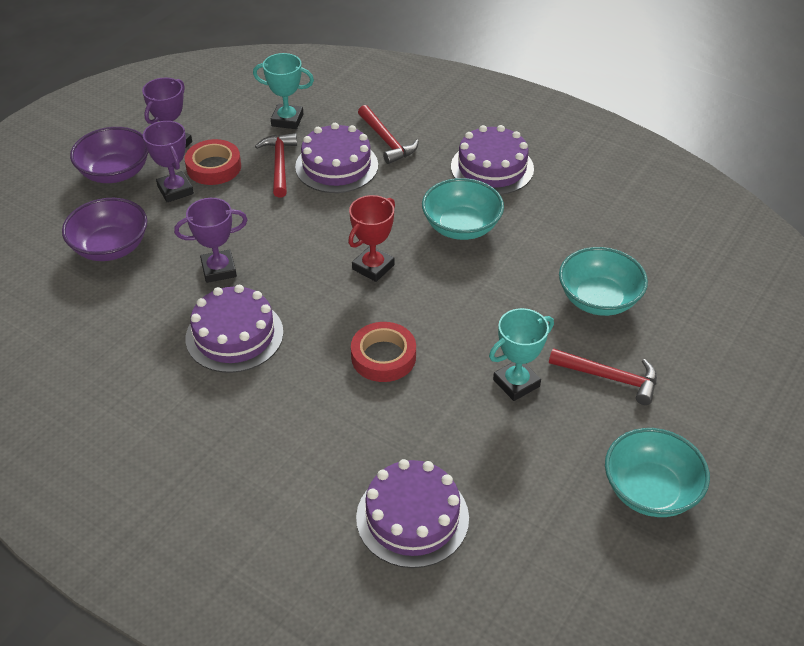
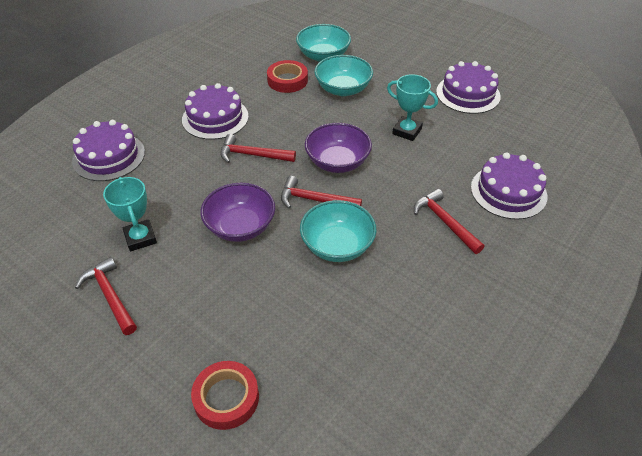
purple trophy: [142,78,192,149] [143,121,194,202] [174,198,248,283] = 3 -> none = 0
red hammer: [255,133,297,198] [358,105,419,164] [549,348,657,405] = 3 -> [75,257,137,335] [220,134,296,163] [281,176,362,208] [414,189,484,254] = 4
red trophy: [348,195,395,282] = 1 -> none = 0

